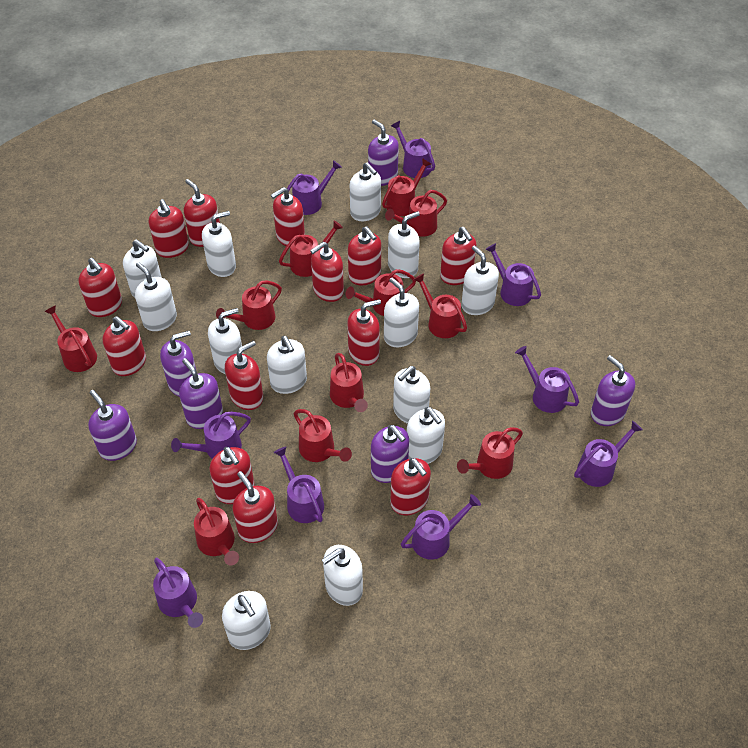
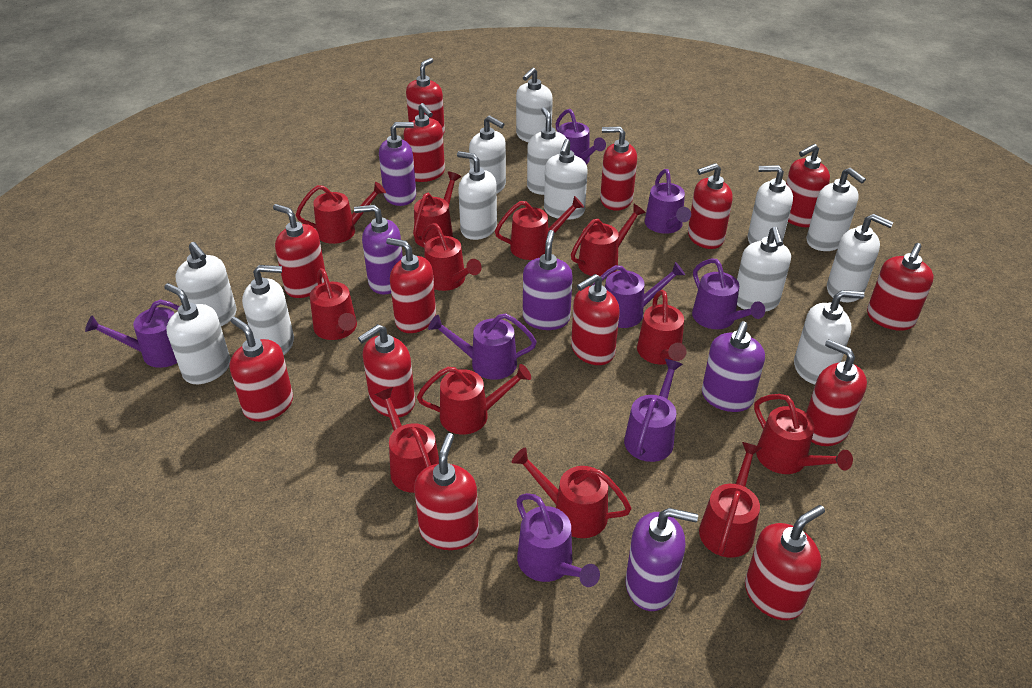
purple soap dispenser: [88,390,137,461] [160,331,196,397] [179,358,223,429] [368,119,399,186] [371,425,409,483] [591,355,635,426] = 6 -> [354,205,403,295] [379,122,416,206] [523,230,573,330] [625,508,698,611] [702,321,765,412] = 5
purple watering can: [153,558,203,628] [171,412,251,459] [273,446,324,523] [287,160,342,215] [391,121,435,178] [401,494,481,560] [485,243,541,306] [515,346,579,413] [574,421,643,487] = 9 -> [85,299,180,368] [428,313,537,380] [516,493,600,587] [555,109,606,165] [593,262,685,328] [624,359,683,462] [645,169,691,234] [692,258,765,329] = 8
red soap dispenser: [78,258,122,317] [102,316,146,376] [149,199,189,258] [184,179,220,247] [210,447,254,504] [225,341,263,410] [233,471,278,543] [271,187,305,246] [310,242,344,302] [347,299,381,366] [348,226,381,285] [390,458,431,515] [440,227,476,285] = 13 -> [230,317,293,422] [273,204,325,298] [358,324,415,418] [386,238,436,333] [404,103,445,182] [406,58,445,135] [414,433,479,550] [571,274,620,365] [600,126,637,211] [688,163,733,249] [745,505,825,620] [786,144,830,227] [806,339,867,446] [867,243,934,331] = 14
red watering can: [44,305,97,372] [194,498,239,566] [216,280,282,330] [279,220,343,277] [294,409,352,462] [330,353,368,412] [346,269,416,316] [382,158,431,216] [385,190,447,237] [413,273,467,338] [457,427,523,479] = 11 -> [296,182,386,244] [310,268,357,340] [375,387,439,493] [413,172,461,247] [417,364,531,435] [421,223,482,291] [495,196,584,260] [512,448,632,538] [571,204,646,276] [637,290,687,365] [699,442,762,558] [754,394,853,474] = 12

